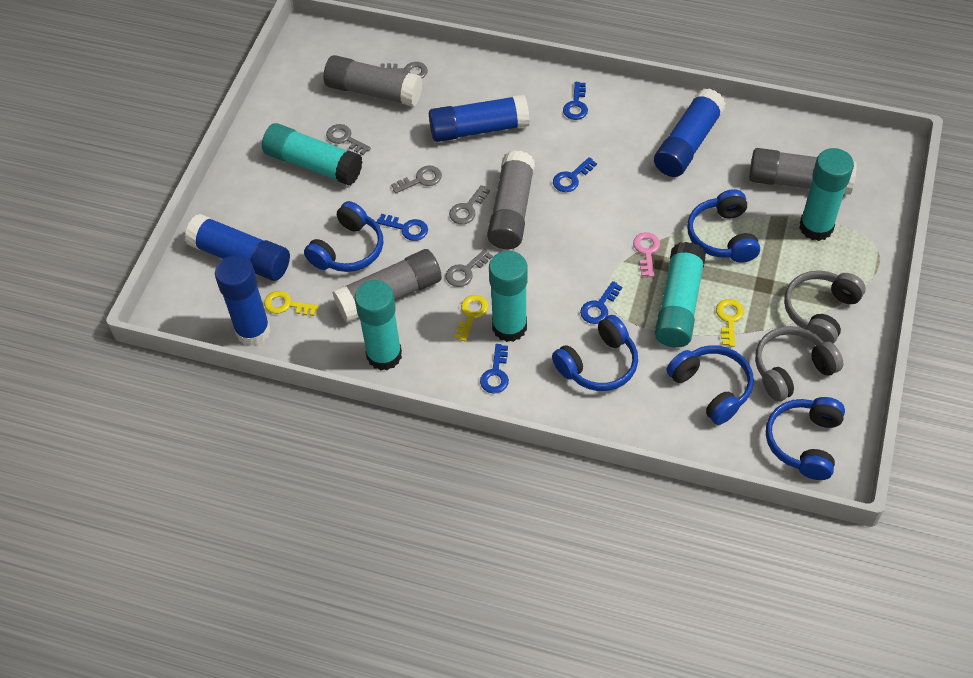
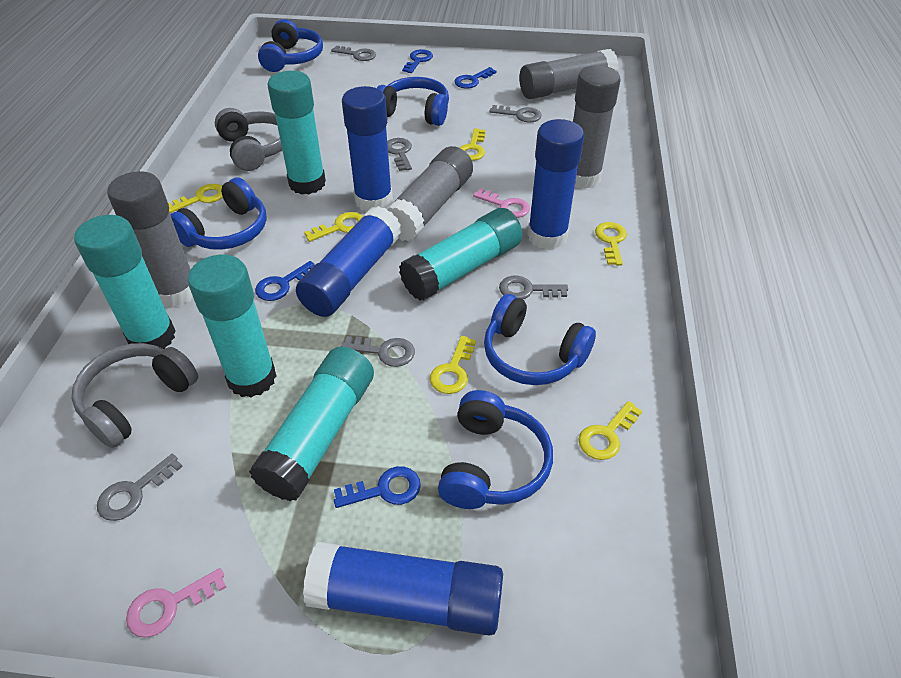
blue key: [376,214,428,241] [480,344,509,393] [553,157,597,192] [563,82,588,120] [580,281,622,324] = 5 -> [255,261,314,301] [334,466,421,508] [402,49,433,73] [454,67,497,89] = 4
grey key: [326,124,371,155] [380,62,428,78] [391,165,442,194] [446,249,493,287] [449,185,490,224] = 5 -> [97,454,183,521] [331,46,376,61] [342,336,415,367] [387,138,412,171] [489,105,542,122] [499,276,568,299] = 6
pink key: [633,232,660,277] = 1 -> [126,568,226,638] [473,188,530,218] = 2
yellow key: [264,291,319,316] [455,295,489,342] [716,299,744,347] = 3 -> [168,184,223,213] [304,212,362,242] [430,336,476,394] [460,128,486,161] [579,401,642,460] [595,222,627,266] = 6

